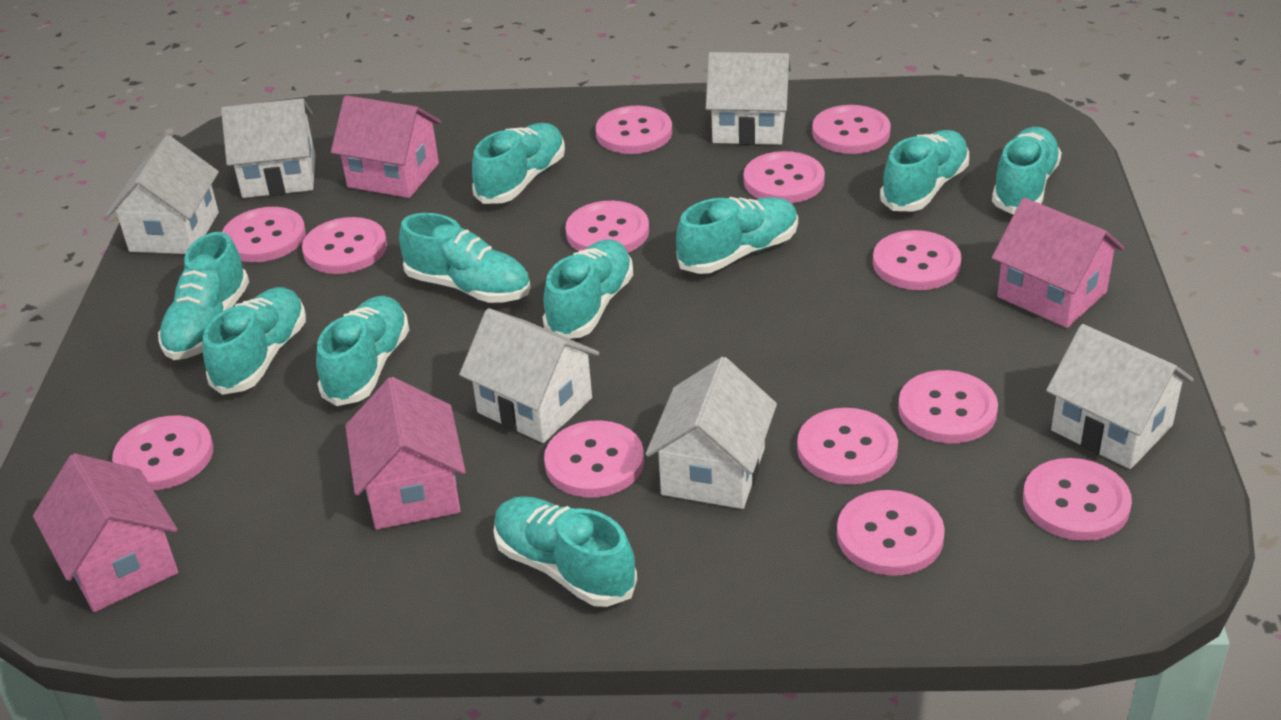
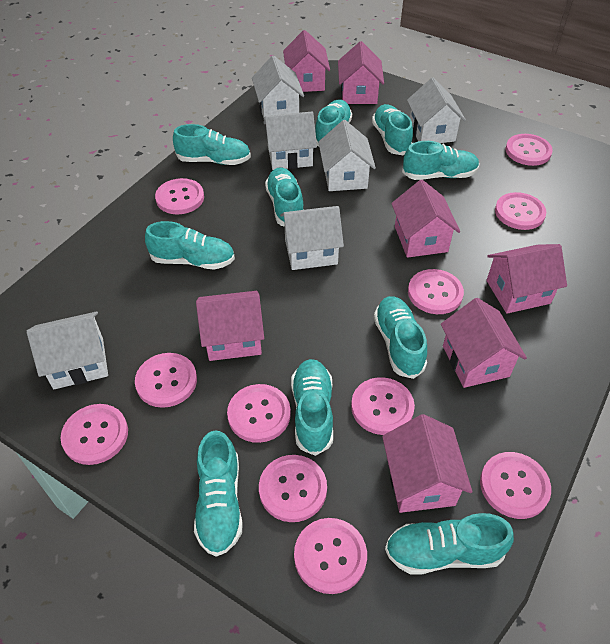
pink button: [112,416,213,490] [222,207,306,262] [302,217,387,274] [544,420,644,498] [566,201,649,253] [596,106,672,154] [744,151,825,203] [797,408,898,485] [812,105,891,154] [837,490,945,576] [873,230,962,290] [898,370,998,443] [1023,458,1132,541] = 13 -> [61,404,128,465] [135,353,197,408] [155,178,204,214] [227,384,291,443] [259,455,327,522] [294,518,367,594] [351,377,415,435] [408,269,464,314] [480,452,551,519] [495,192,546,230] [505,134,553,166] = 11
pink house: [33,453,178,612] [331,95,441,198] [345,377,466,530] [992,198,1124,328] = 4 -> [196,291,264,361] [283,30,330,92] [338,41,384,104] [382,414,472,513] [391,180,460,258] [441,298,527,388] [486,244,567,314] = 7

